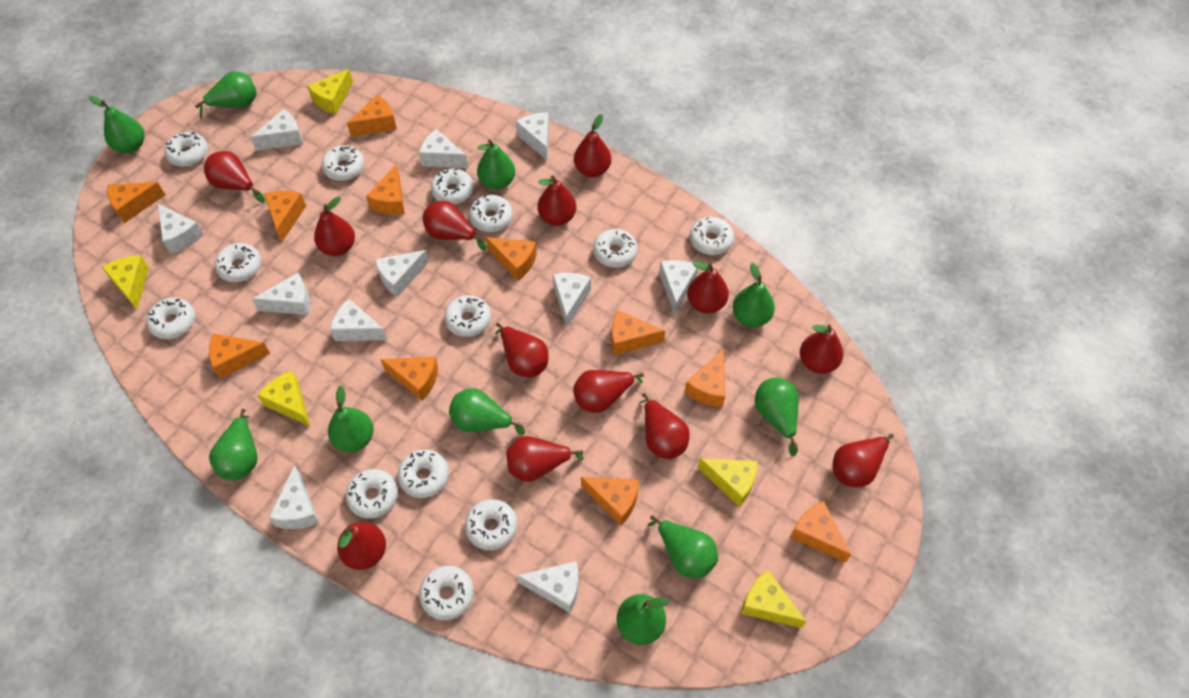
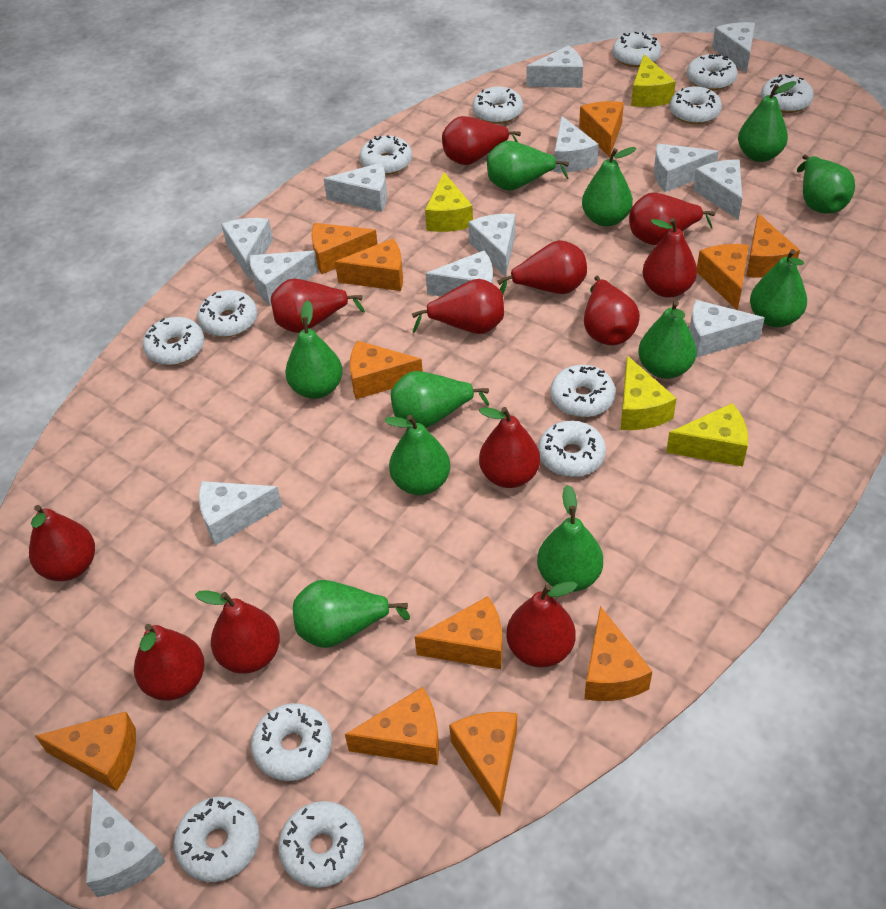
green pear: [89,96,145,153] [195,71,257,118] [209,409,258,480] [328,386,374,452] [449,388,525,435] [477,139,515,190] [617,594,669,645] [648,515,718,578] [733,263,775,327] [755,377,799,456] = 10 -> [285,300,343,399] [293,580,410,648] [384,415,450,495] [391,371,489,428] [487,141,569,191] [537,485,603,592] [582,147,637,227] [638,301,697,379] [738,81,796,162] [750,249,807,327] [797,155,855,213] = 11
red pear: [204,151,265,203] [314,197,355,256] [337,522,386,570] [422,201,487,251] [495,323,549,377] [506,436,583,482] [538,175,576,226] [573,370,644,413] [574,114,611,177] [639,393,690,459] [687,262,729,313] [800,325,843,374] [833,434,894,487] = 13 -> [29,505,95,581] [134,624,205,701] [195,590,280,674] [271,279,365,333] [412,279,504,334] [442,116,521,165] [479,407,540,488] [497,240,587,294] [506,582,577,667] [584,276,640,345] [629,193,716,245] [642,218,697,298] = 12
white cheese: [158,204,204,254] [250,109,303,151] [252,273,310,315] [269,466,319,529] [330,299,388,341] [375,250,429,297] [419,129,468,168] [516,112,549,160] [517,561,579,613] [553,273,591,327] [659,260,698,315] = 11 -> [86,789,165,897] [199,481,282,546] [221,218,273,280] [249,251,318,305] [324,163,387,212] [426,251,493,296] [468,214,515,277] [526,45,583,88] [554,116,599,173] [654,144,719,192] [689,300,765,357] [693,160,742,220] [712,22,755,74] = 13
yellow cheese: [102,255,149,309] [257,371,310,426] [307,69,353,114] [698,458,758,507] [741,570,807,628] = 5 -> [425,172,473,232] [620,356,677,430] [631,54,676,107] [666,403,748,467] = 4

